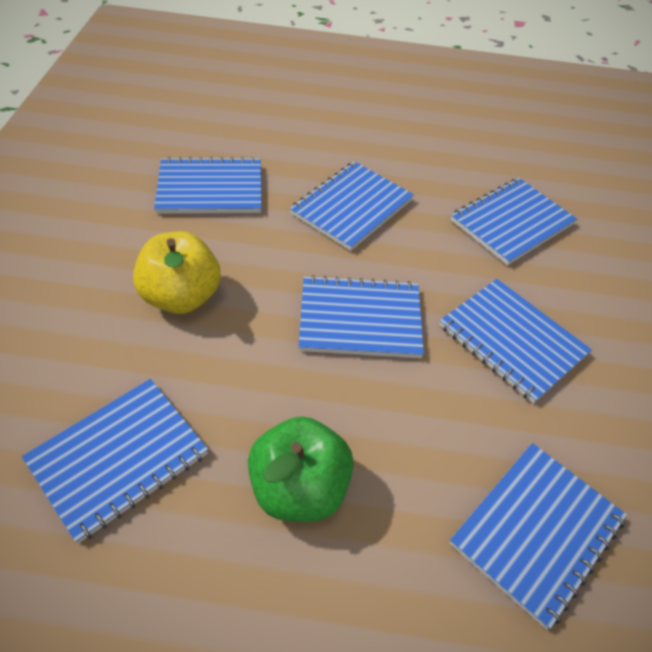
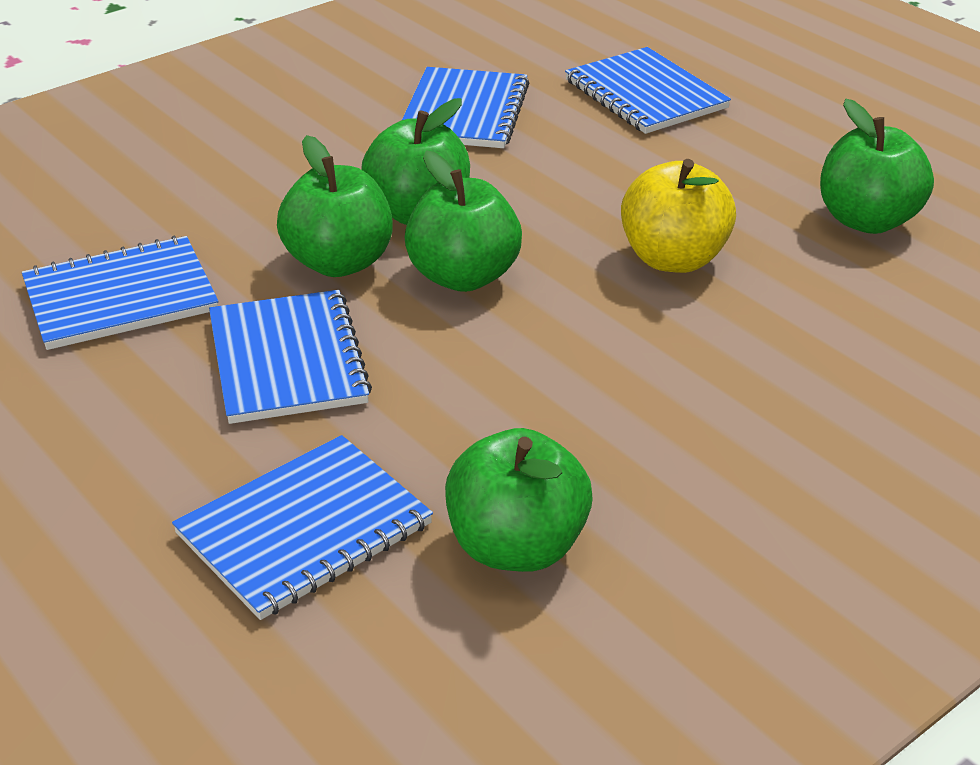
blue notebook: [22,379,208,543] [154,157,262,214] [290,161,414,251] [298,275,424,358] [439,279,592,403] [449,443,627,630] [451,178,577,265] = 7 -> [22,235,219,350] [172,435,433,620] [209,290,372,424] [402,67,529,148] [565,47,731,134] = 5
green apple: [248,416,354,522] = 1 -> [277,135,393,277] [361,98,470,225] [404,150,522,292] [445,428,593,572] [820,99,934,234] = 5

